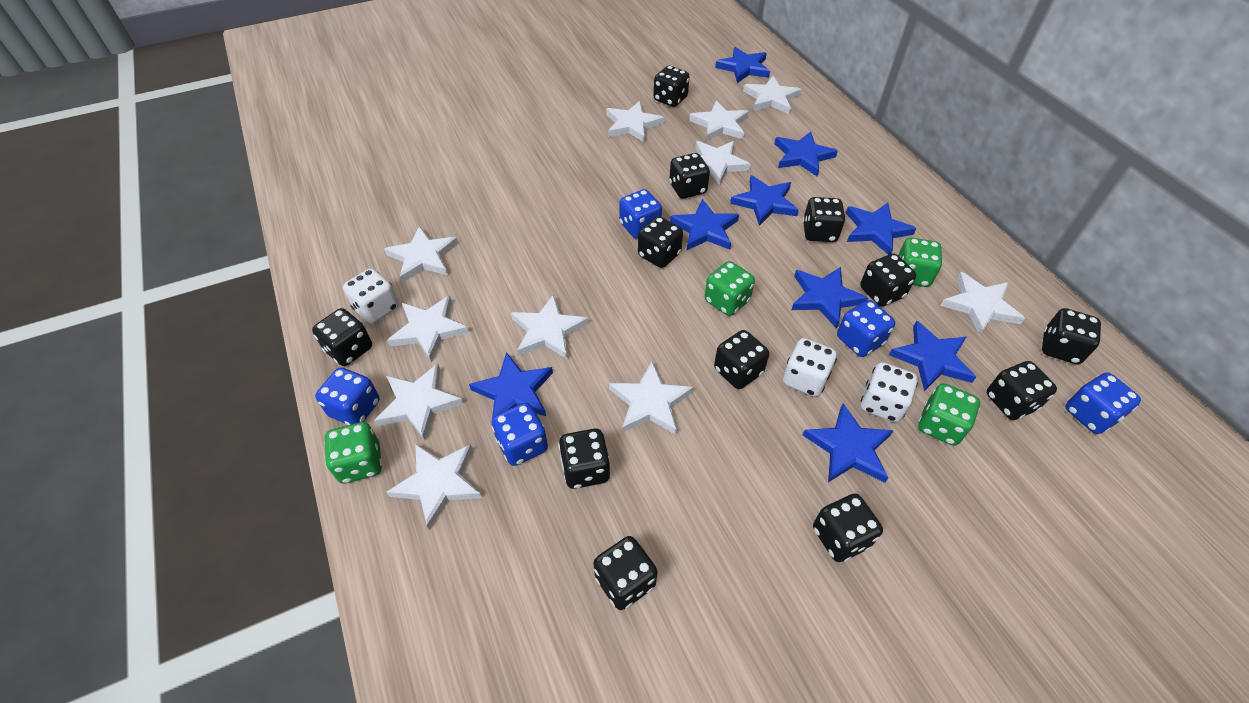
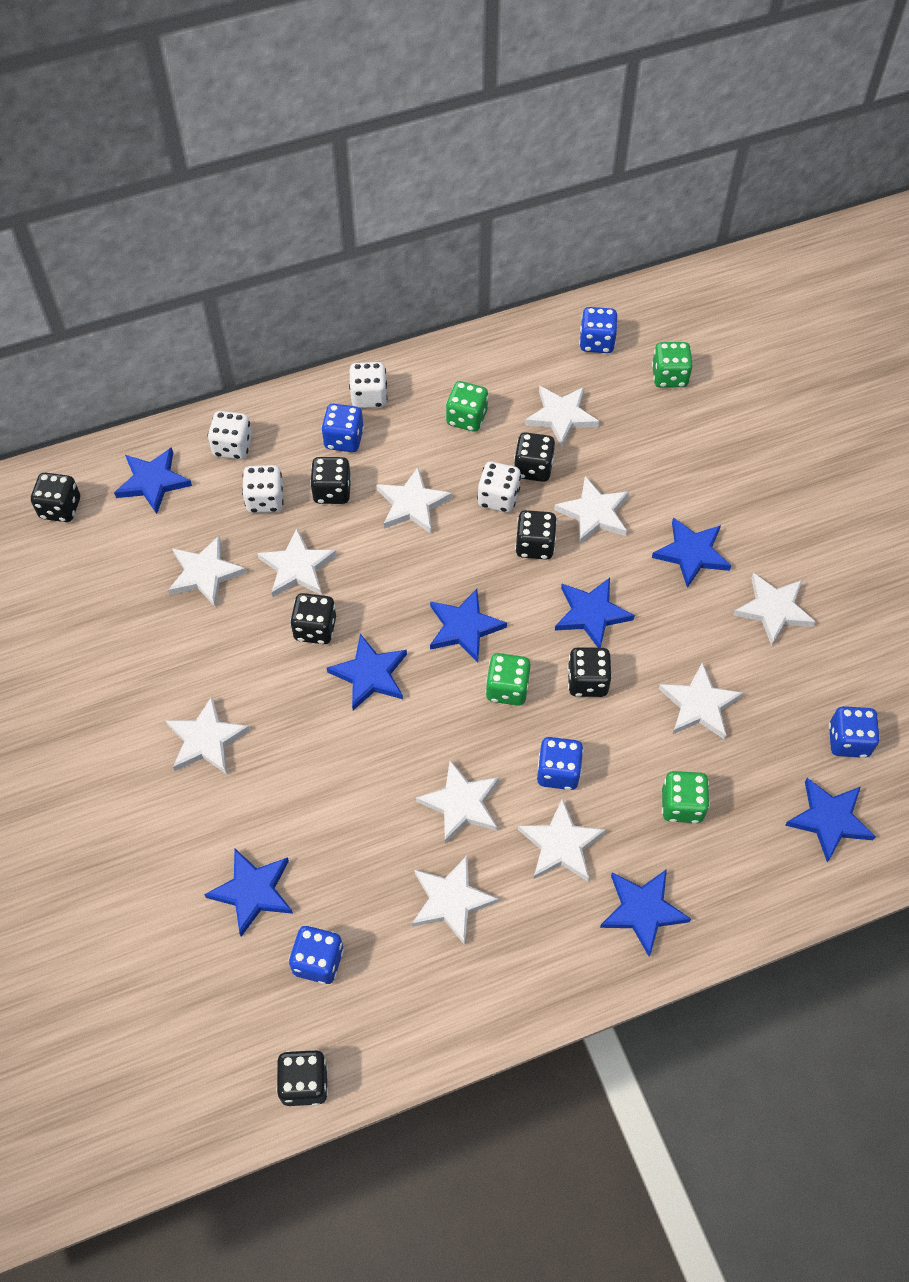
black dice: [312,308,372,366] [559,428,610,489] [593,536,657,610] [638,216,683,268] [654,66,690,107] [669,153,710,198] [714,330,769,389] [803,197,846,242] [813,494,883,562] [860,254,916,306] [986,361,1057,420] [1042,308,1101,364] = 12 -> [31,473,80,522] [276,1050,328,1106] [290,593,336,644] [310,457,351,504] [514,432,555,482] [515,510,557,560] [567,647,612,697] = 7
blue star: [469,352,553,418] [670,199,739,250] [715,47,770,83] [730,175,799,226] [774,131,838,176] [792,267,868,328] [803,403,894,483] [846,203,917,255] [889,321,976,391] = 9 -> [114,447,192,514] [204,849,293,937] [327,634,407,710] [430,589,507,663] [555,578,635,648] [600,869,691,957] [652,517,731,588] [785,778,876,862] = 8
white dice: [343,268,399,324] [783,338,837,397] [861,362,918,422] = 3 -> [208,411,252,460] [242,465,284,513] [349,362,388,408] [477,462,521,513] = 4

